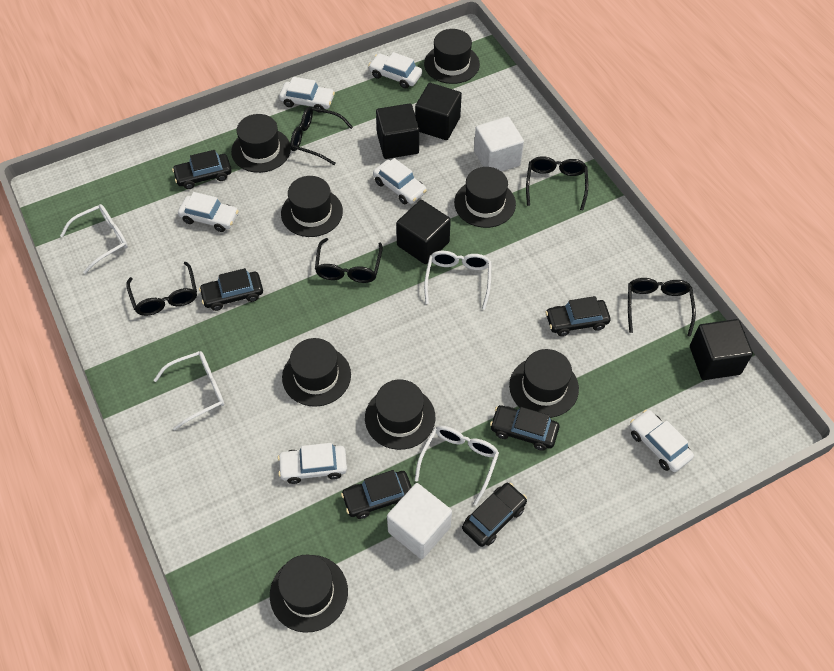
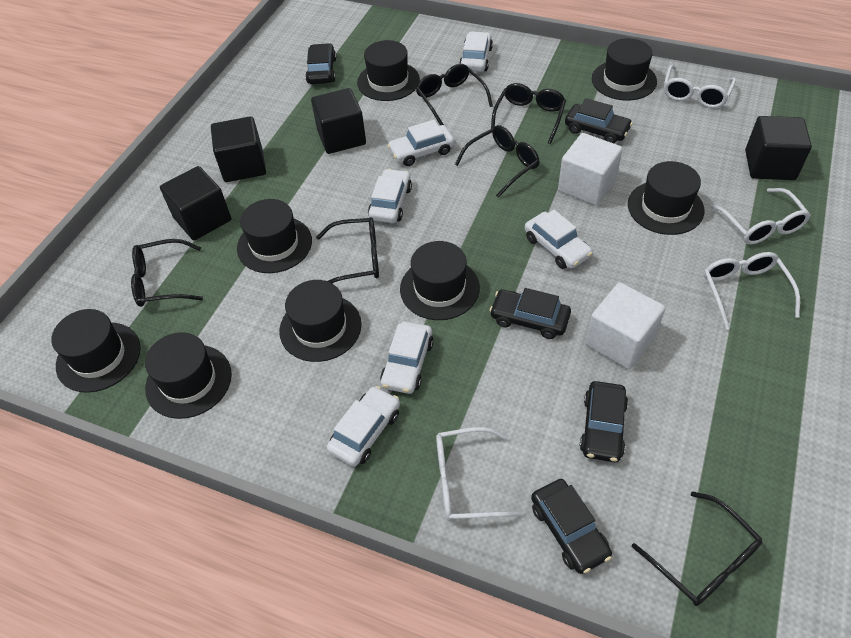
black car: [172,150,231,189] [199,268,263,311] [341,470,412,519] [462,483,527,547] [490,405,559,451] [546,296,610,336] = 6 -> [305,43,336,84] [489,288,571,339] [531,479,612,574] [565,98,633,143] [580,381,628,462] = 5
black glasses: [126,262,197,316] [290,106,353,165] [315,238,383,283] [526,156,588,210] [628,278,696,337] = 5 -> [131,239,203,307] [316,217,379,283] [416,64,493,125] [455,125,540,198] [491,83,566,144] [632,491,763,606] = 6

